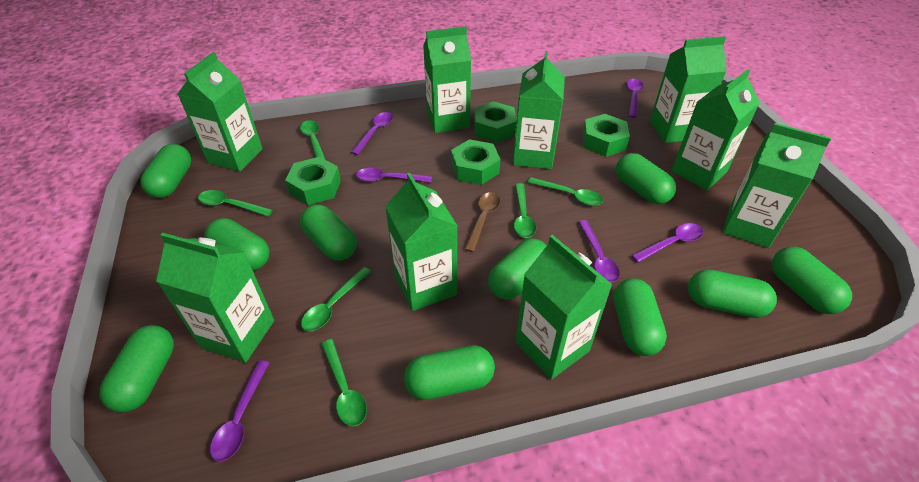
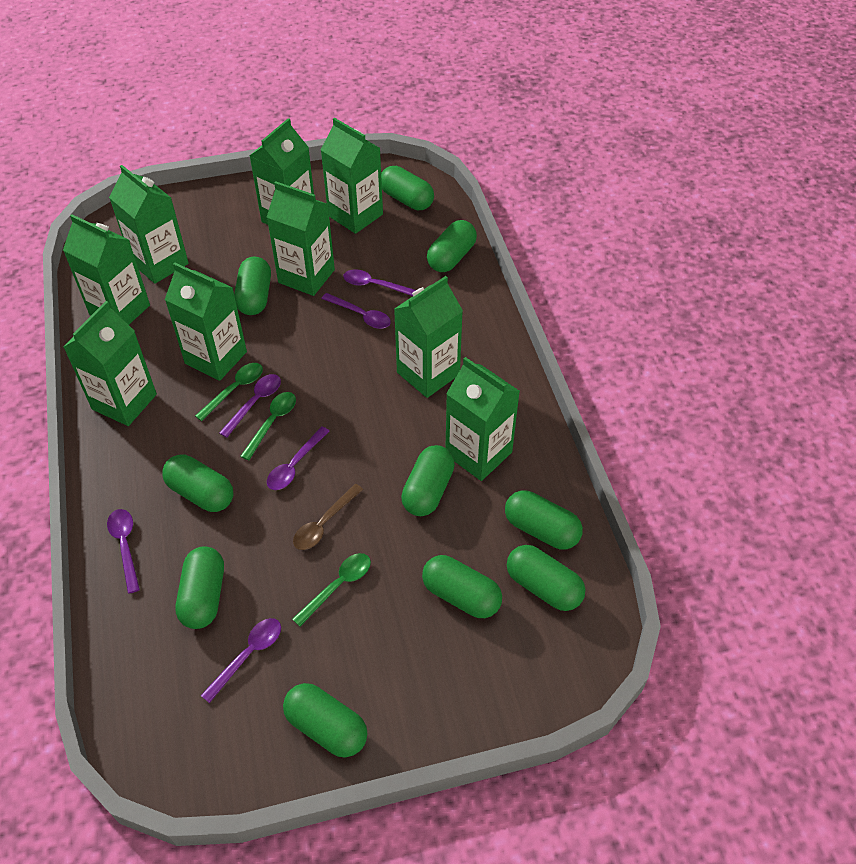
green nut: [285,157,341,205] [451,139,500,185] [474,101,517,143] [582,114,630,157] = 4 -> none = 0
green spoon: [198,190,273,217] [300,120,326,160] [301,267,371,331] [321,339,367,426] [514,183,536,238] [527,177,603,206] = 6 -> [195,363,263,421] [240,392,296,460] [292,553,371,626] = 3

